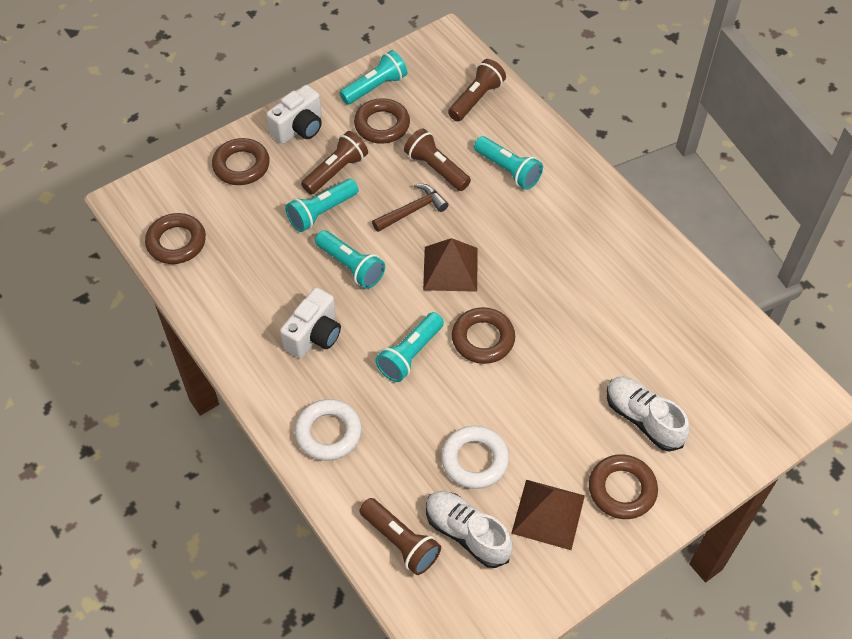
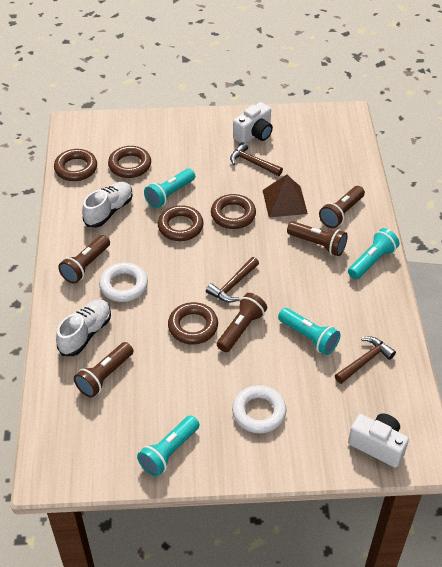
brown flashlight: [301,131,368,194] [359,498,441,575] [404,128,471,191] [448,59,506,121] = 4 -> [58,235,110,284] [74,342,133,398] [217,293,267,352] [287,221,348,256] [319,186,365,228] = 5
brown hammer: [372,184,449,232] = 1 -> [206,257,259,302] [230,142,283,176] [335,337,396,384] = 3
brown pyramid: [423,238,477,292] [511,480,585,550] = 2 -> [263,174,308,217] = 1
turquoise flashlight: [285,179,359,232] [315,230,385,289] [340,50,407,105] [375,312,444,382] [474,136,543,190] = 5 -> [137,415,200,477] [144,168,195,208] [278,308,340,355] [348,228,400,279] = 4

